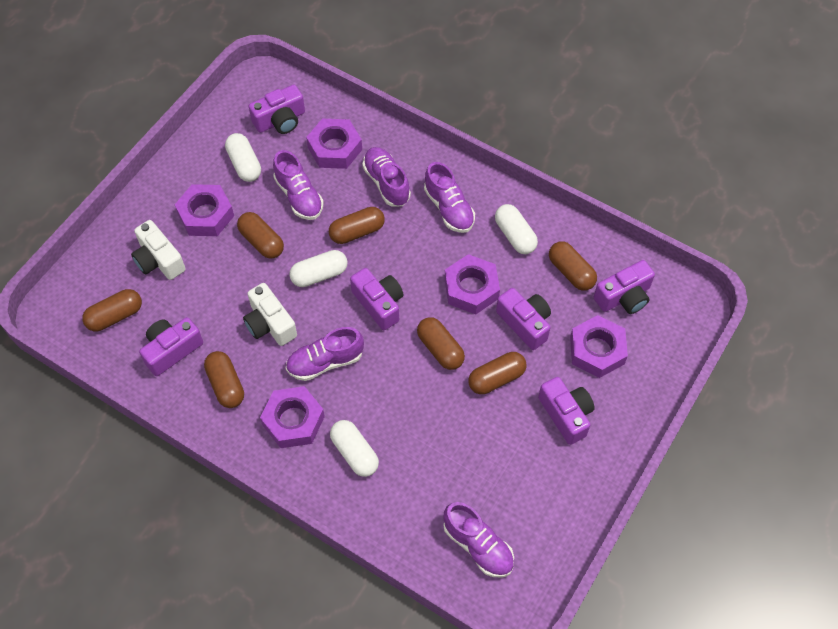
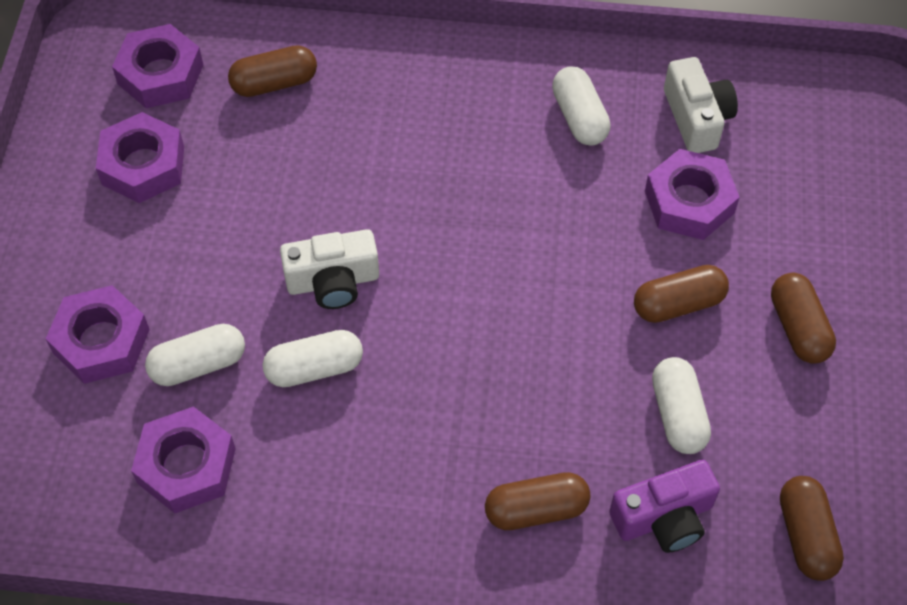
brown capsule: [82,289,142,331] [204,351,244,408] [237,212,284,259] [329,207,385,244] [417,317,465,370] [468,352,527,394] [549,241,597,291] = 7 -> [228,45,317,97] [485,472,591,530] [634,265,729,323] [771,273,836,364] [780,476,844,581] = 5
purple camera: [139,317,203,376] [248,85,305,134] [350,268,403,330] [496,288,551,350] [538,377,595,445] [594,260,655,314] = 6 -> [609,460,720,553] = 1
purple shoe: [273,150,324,220] [286,327,364,381] [362,147,411,207] [424,162,475,233] [443,502,514,577] = 5 -> none = 0

